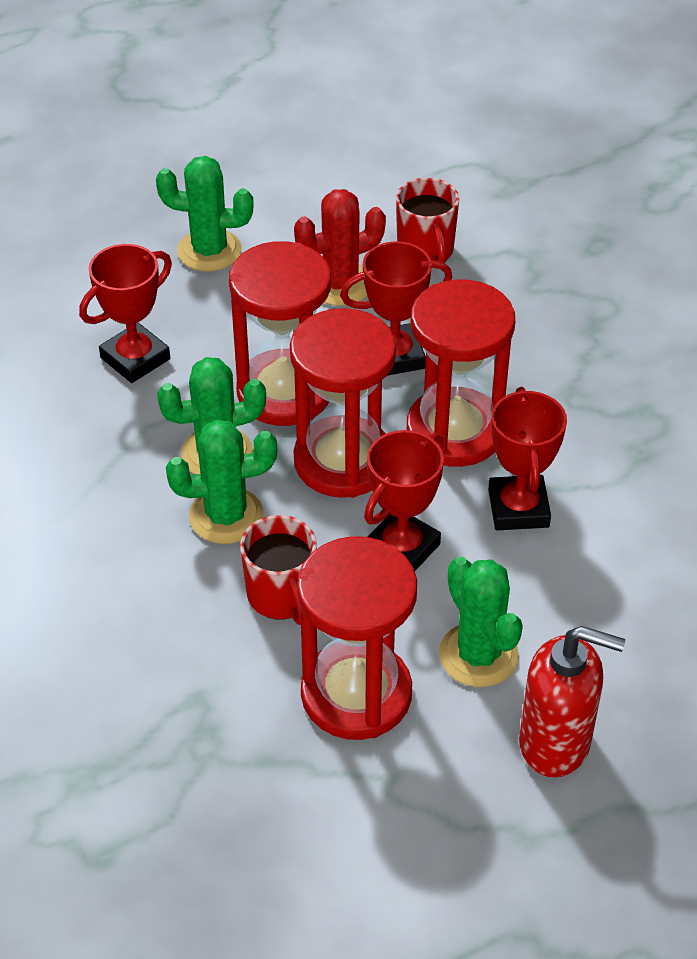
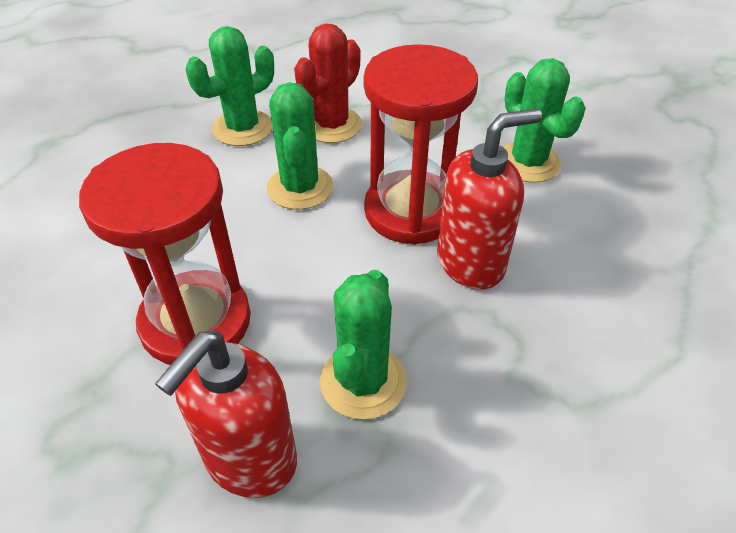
red hourglass: [229,241,331,426] [290,308,396,498] [297,536,417,740] [407,279,515,467] = 4 -> [79,143,251,365] [364,44,478,245] = 2
red mug: [240,515,317,625] [396,178,459,263] = 2 -> none = 0
red soap dispenser: [519,626,625,777] = 1 -> [155,331,297,498] [437,109,542,290] = 2
red trophy: [79,244,172,383] [340,241,452,376] [364,430,444,571] [488,387,567,530] = 4 -> none = 0

